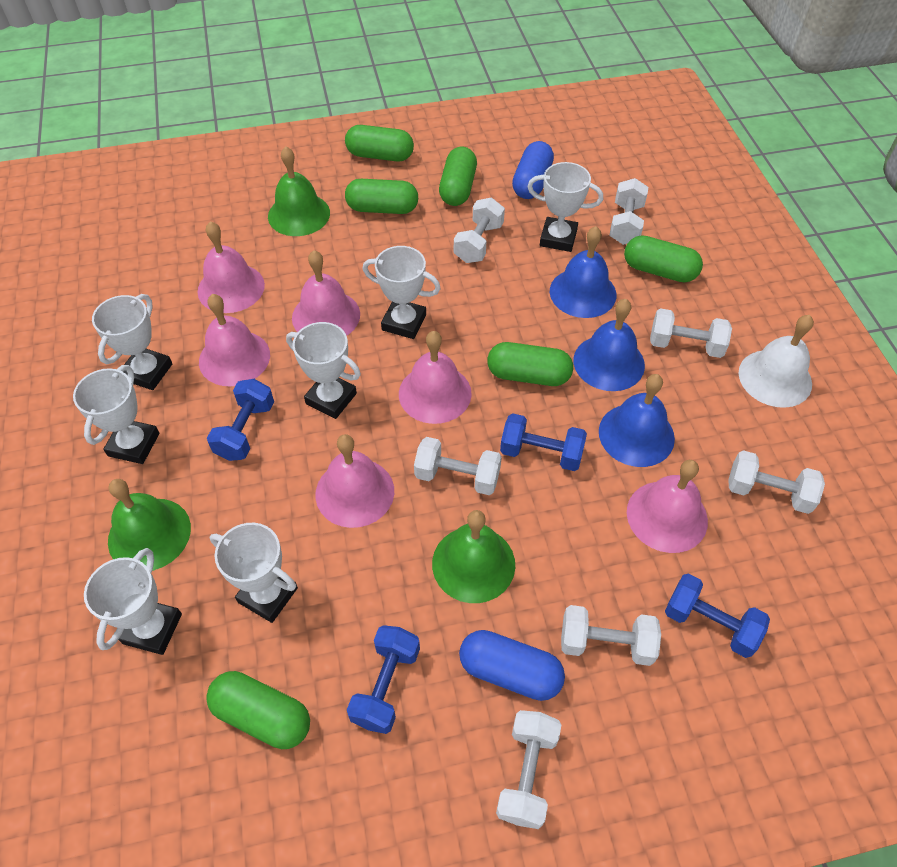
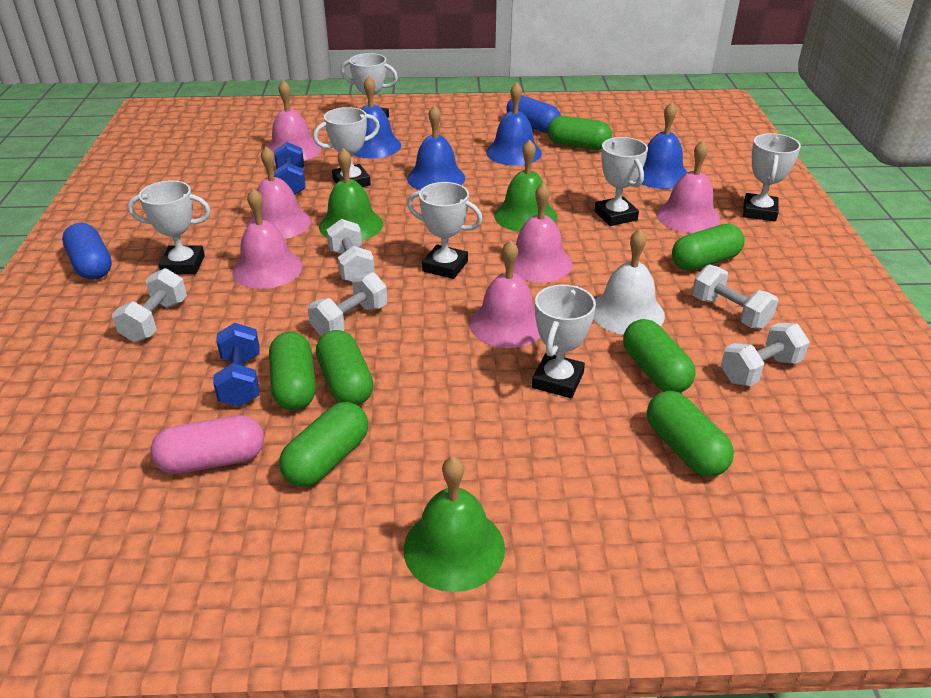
blue bell: [550,226,616,318] [574,299,645,391] [599,374,675,467] = 3 -> [354,76,401,158] [407,105,465,190] [486,82,542,166] [636,102,688,189] = 4
blue dumbbell: [207,379,274,461] [347,625,420,734] [500,413,587,471] [665,574,770,658] = 4 -> [213,323,260,407] [274,142,305,195] = 2
green capsule: [206,671,310,749] [345,125,414,162] [345,179,418,214] [439,147,477,206] [487,342,573,386] [624,235,703,283] = 6 -> [269,332,316,410] [279,402,368,487] [316,330,374,405] [548,116,612,150] [623,319,695,393] [647,391,734,477] [672,224,745,271] = 7
pink capsule: none = 0 -> [150,415,264,474] = 1
white dumbbell: [414,437,502,495] [454,198,505,263] [496,710,561,829] [561,605,661,666] [609,178,648,245] [650,308,732,358] [729,450,825,514] = 7 -> [112,268,187,342] [308,272,387,337] [327,219,375,282] [692,264,778,329] [721,322,810,386] = 5

